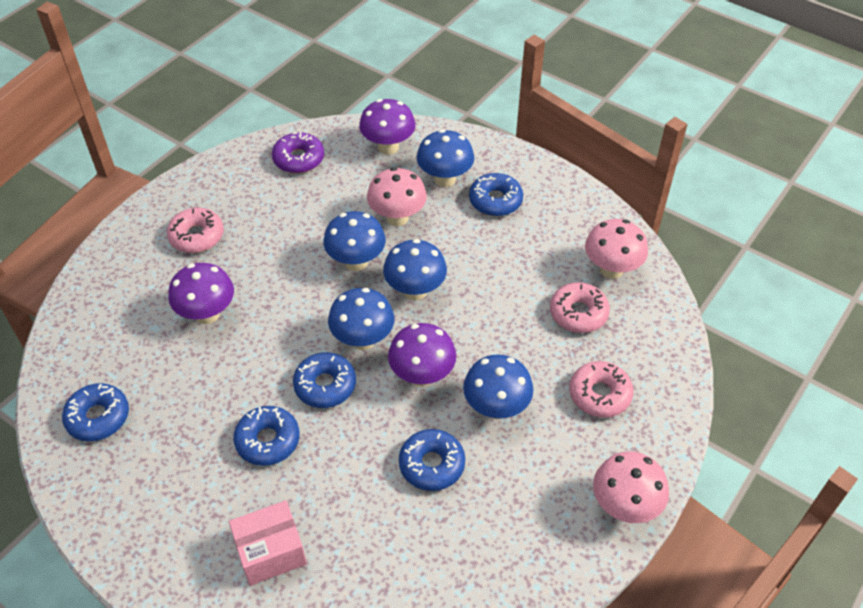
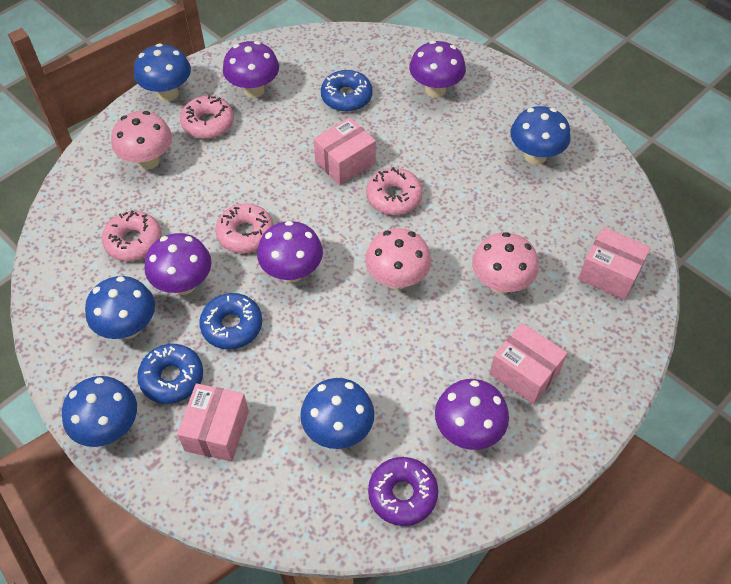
blue donut: [62,383,129,442] [233,406,300,466] [293,352,356,408] [399,429,465,491] [469,173,523,216] = 5 -> [137,344,203,404] [199,293,262,349] [321,70,373,112] = 3
pink box: [229,500,307,586] = 1 -> [177,383,249,462] [314,117,376,186] [489,323,567,405] [578,227,651,300] = 4
pink donut: [167,208,224,253] [550,282,610,333] [570,361,634,418] = 3 -> [102,210,162,261] [180,95,234,139] [215,203,274,254] [366,167,423,215] = 4
purple mushroom: [168,263,234,324] [359,99,416,155] [388,323,456,387] = 3 -> [145,233,212,295] [223,41,279,98] [257,221,323,282] [409,41,466,98] [435,379,509,450] = 5

